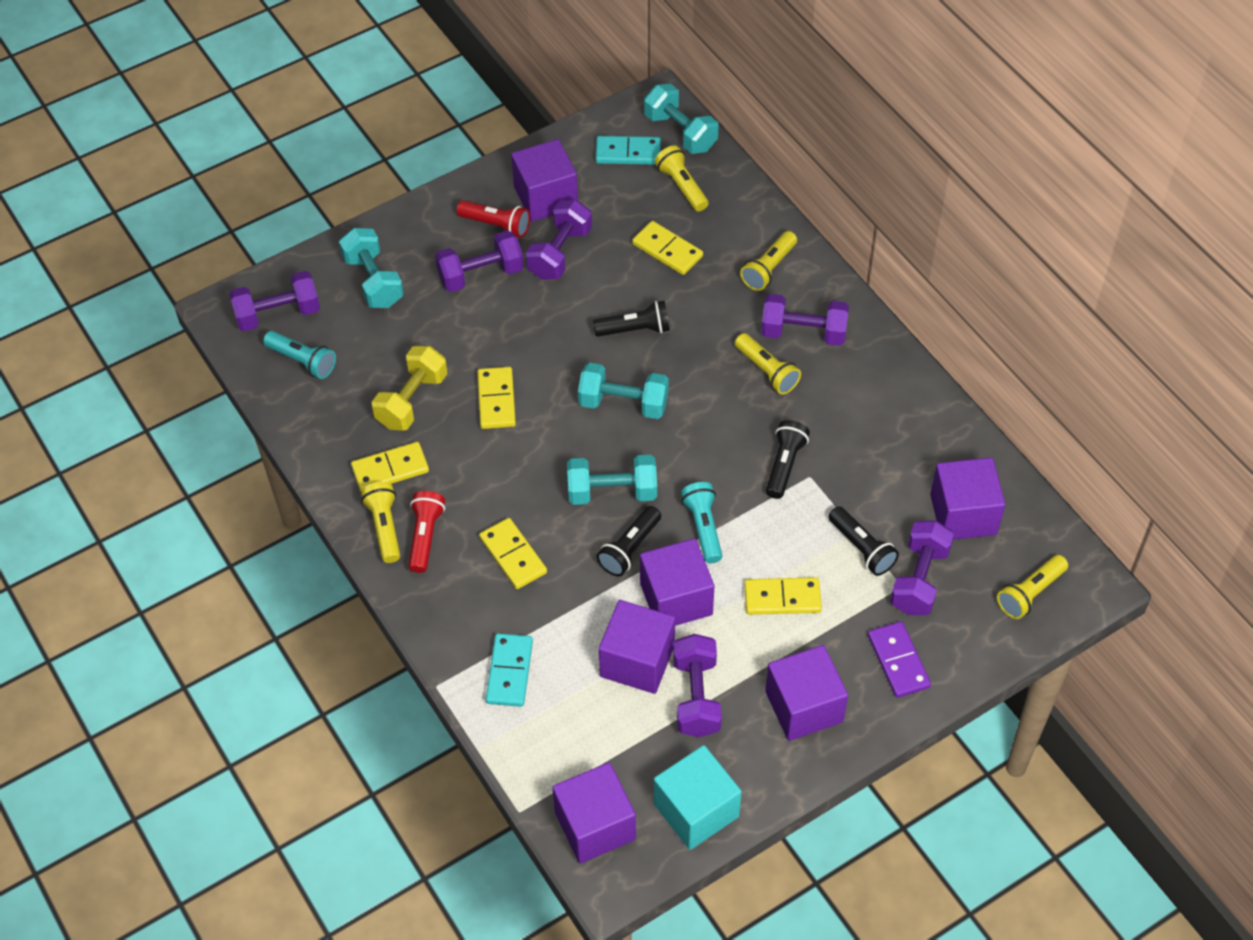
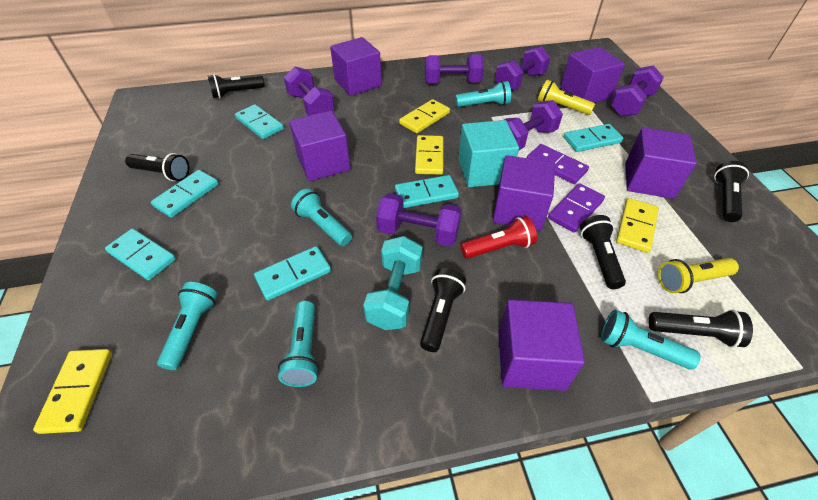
black flashlight: [593,301,670,337] [597,506,661,576] [766,420,810,499] [828,506,899,576] = 4 -> [125,153,190,181] [208,74,265,99] [420,268,466,352] [580,215,626,289] [648,310,753,348] [714,161,749,222] = 6
purple domino: [868,621,931,698] = 1 -> [527,144,589,184] [548,183,605,233] = 2
red flashlight: [408,491,445,573] [457,200,530,238] = 2 -> [460,216,537,259] = 1
turquoise domino: [486,633,533,707] [595,136,661,165] = 2 -> [105,228,176,280] [151,170,219,218] [235,104,284,139] [254,246,331,301] [395,175,459,208] [564,124,624,152] = 6
turquoise dumbbell: [339,228,404,308] [567,455,657,505] [578,363,669,419] [644,84,719,154] = 4 -> [363,236,423,330] = 1
turquoise flashlight: [263,331,336,379] [681,482,722,563] = 2 -> [157,282,217,370] [278,301,319,387] [291,188,352,246] [455,81,511,107] [601,310,701,369] = 5
yellow domino: [351,442,429,491] [477,367,516,429] [479,518,547,589] [632,221,703,275] [744,577,822,615] = 5 -> [33,349,112,434] [399,99,450,133] [415,135,443,175] [616,198,659,253] = 4
yellow dumbbell: [372,346,448,431] = 1 -> none = 0
yellow flashlight: [361,482,400,563] [655,145,709,211] [735,333,801,395] [740,231,797,291] [997,555,1068,619] = 5 -> [538,80,595,115] [658,258,739,293] = 2

